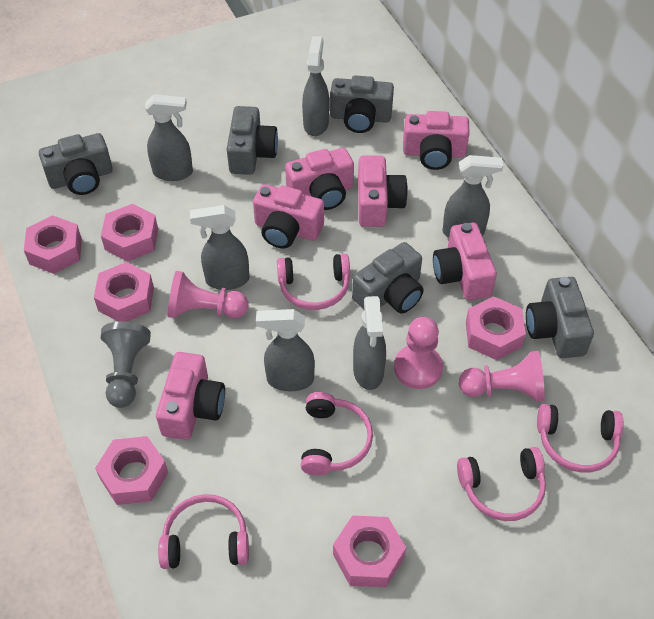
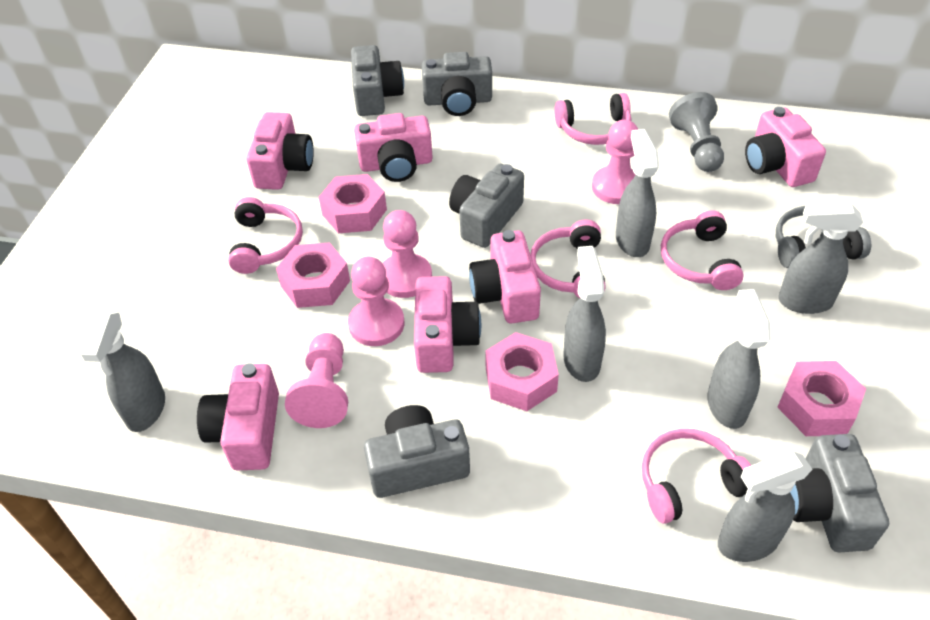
grey headphones: none = 0 -> [776,206,871,268] = 1
pink nut: [24,215,82,274] [94,262,154,322] [95,436,168,505] [101,204,158,262] [333,516,406,587] [466,296,526,360] = 6 -> [276,242,350,308] [319,174,387,233] [485,332,559,411] [777,361,866,436] = 4
pink pawn: [168,271,248,318] [394,317,443,389] [459,351,545,402] = 3 -> [285,333,348,428] [348,257,404,346] [382,210,432,298] [592,120,638,204] = 4

